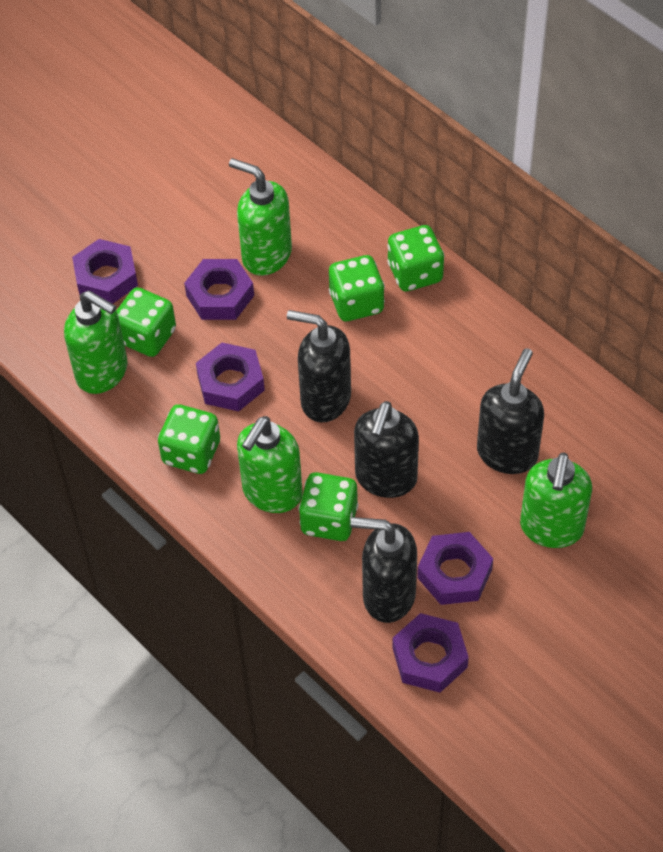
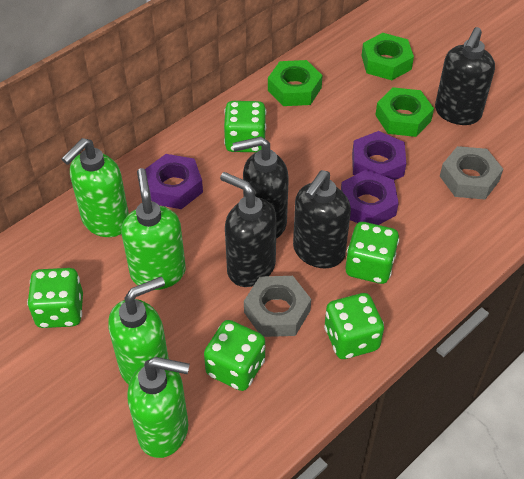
green nut: none = 0 -> [268,60,323,106] [362,33,414,80] [376,87,434,137] = 3
grey nut: none = 0 -> [244,276,311,337] [440,146,503,200] = 2
purple nut: [72,239,138,304] [184,259,254,320] [196,343,265,411] [393,613,469,693] [417,532,493,605] = 5 -> [145,154,203,209] [341,170,399,225] [352,131,406,180] = 3

